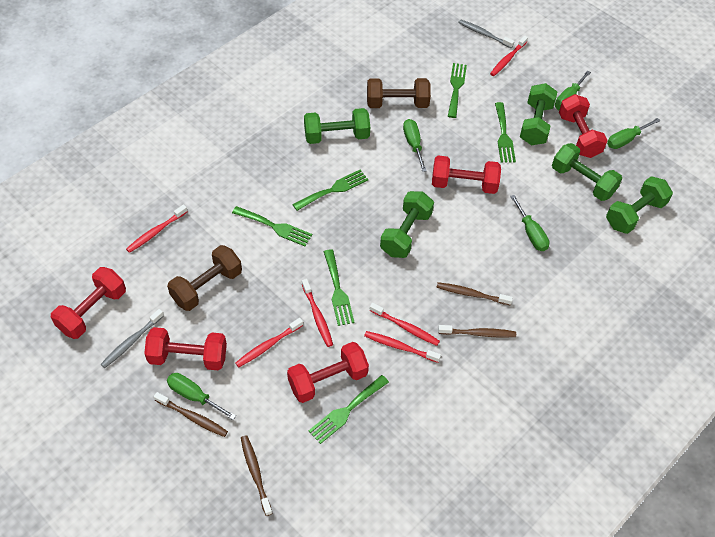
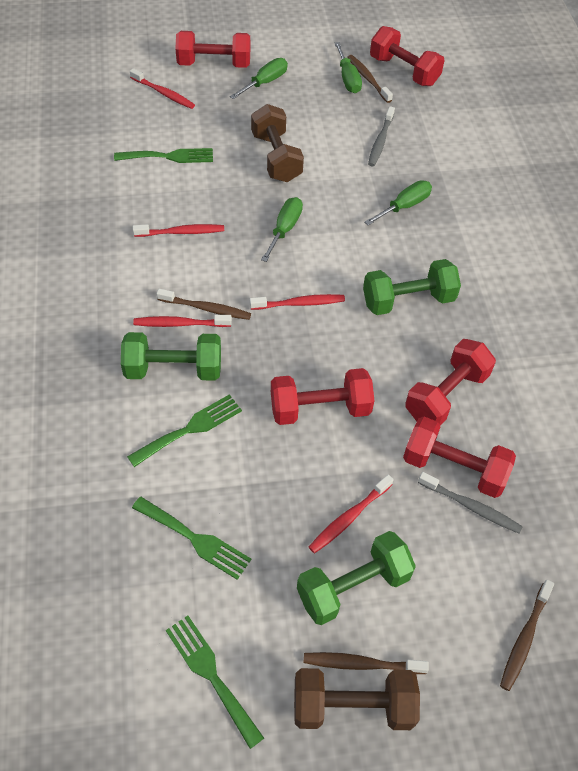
green dumbbell: [304,108,370,144] [380,191,434,258] [520,83,557,145] [552,143,622,201] [606,176,673,234] = 5 -> [121,332,221,381] [297,531,416,625] [363,259,461,315] = 3
green fork: [232,206,312,246] [292,170,368,211] [309,375,389,444] [324,249,355,326] [448,63,467,118] [495,102,516,163] = 6 -> [114,148,213,163] [127,394,242,467] [132,497,251,580] [166,616,264,749] = 4
green screwdriver: [167,373,236,420] [403,119,427,172] [510,195,550,251] [555,70,591,110] [607,118,660,149] = 5 -> [230,58,288,99] [261,197,303,262] [335,42,362,93] [364,180,432,225] = 4
red toothbrush: [126,205,188,253] [235,318,303,367] [302,279,333,347] [364,331,441,363] [369,303,440,346] [490,35,528,76] = 6 -> [130,68,195,109] [133,224,224,237] [133,315,232,327] [250,294,345,310] [309,475,394,553] = 5

